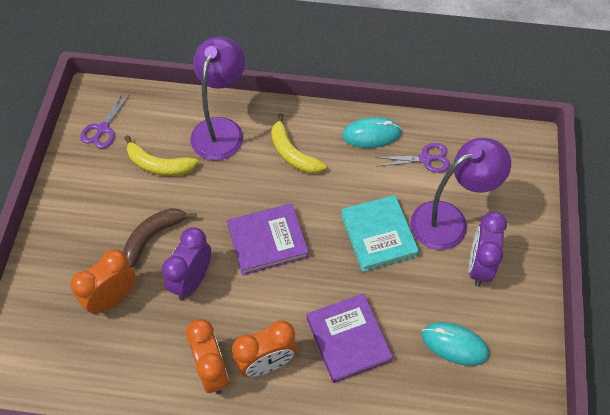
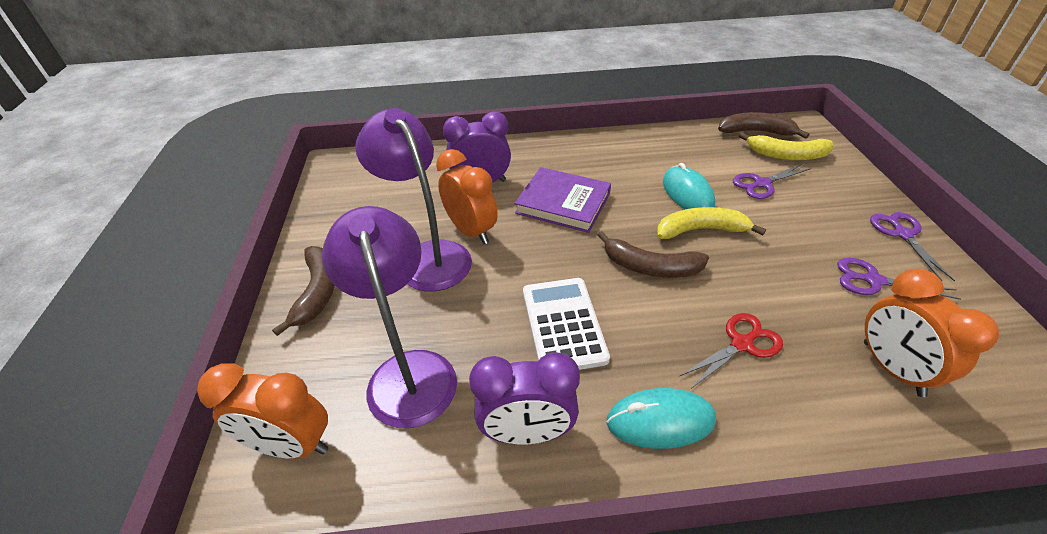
brown banana: [123,208,197,268] = 1 -> [272,246,335,336] [598,231,709,278] [718,112,809,139] = 3
purple book: [227,204,309,275] [307,293,393,383] = 2 -> [514,167,611,233] = 1
purple scissors: [80,91,131,149] [375,143,450,173] = 2 -> [733,164,811,199] [837,258,961,300] [870,212,955,281] = 3
red scissors: none = 0 -> [679,313,783,389] = 1
turquoise book: [341,195,419,272] = 1 -> none = 0
white calculator: none = 0 -> [523,278,610,370] = 1

